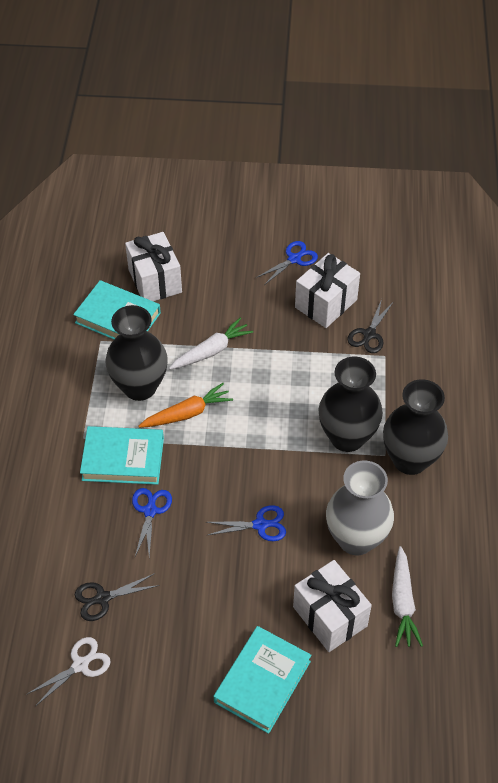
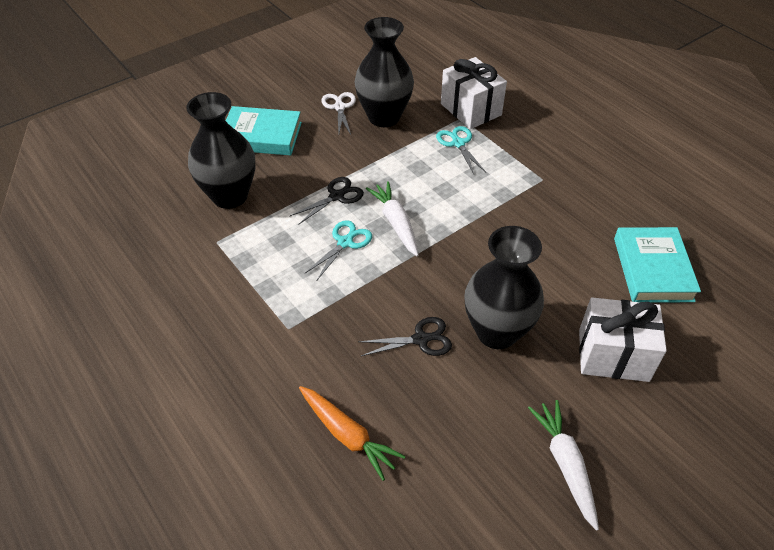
blue scissors: [132,488,172,557] [206,505,286,541] [256,241,318,285] = 3 -> none = 0
grey vase: [326,461,394,555] = 1 -> none = 0
turquoise book: [73,280,161,339] [80,426,164,485] [214,626,311,734] = 3 -> [226,106,302,155] [614,227,701,303] = 2
turquoise scissors: none = 0 -> [304,220,372,280] [436,126,486,174] = 2
white gift: [125,232,182,301] [293,560,372,652] [295,253,360,328] = 3 -> [441,57,507,129] [579,297,667,382] = 2

